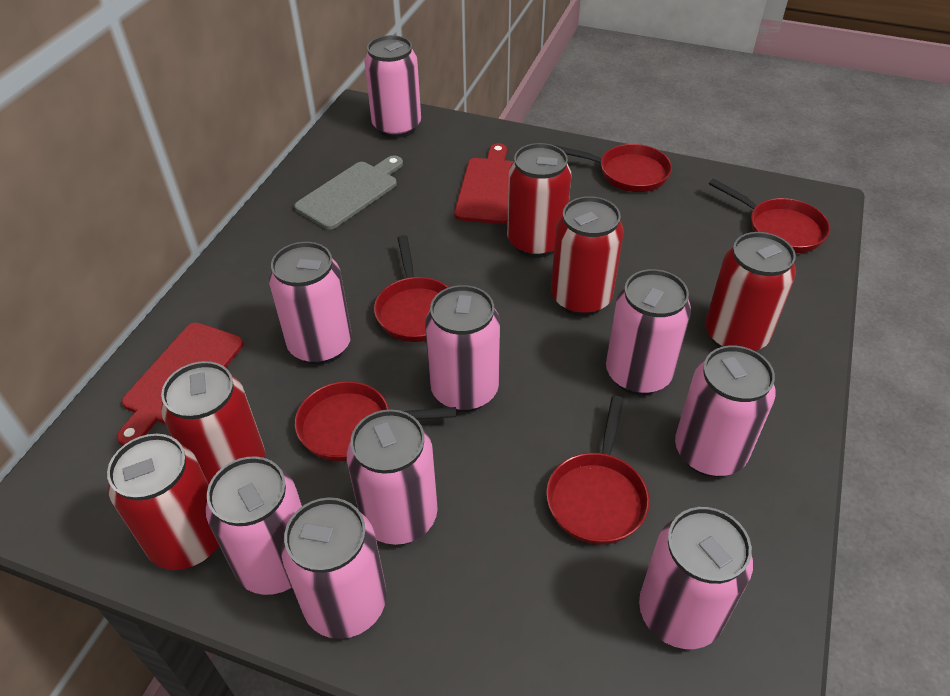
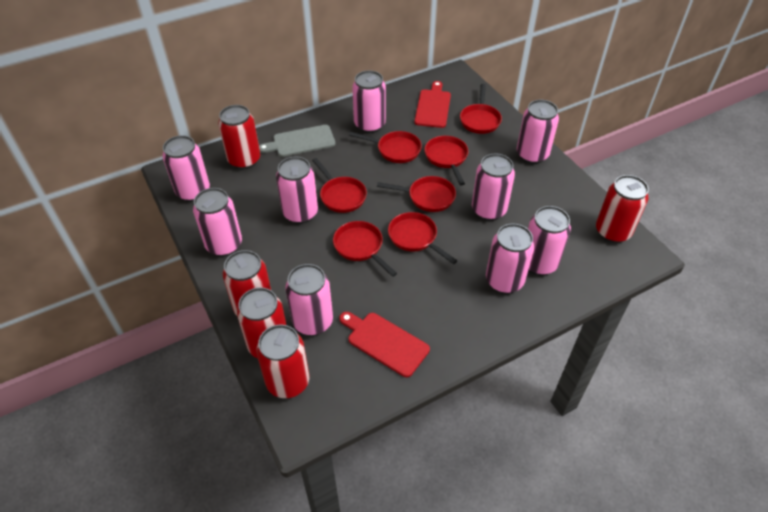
red pan: [295,381,456,461] [374,235,449,342] [546,396,650,545] [554,144,672,192] [709,178,830,253] = 5 -> [312,158,367,213] [333,221,397,277] [349,131,422,163] [377,176,456,212] [388,212,457,264] [425,136,468,185] [460,84,502,134] = 7

